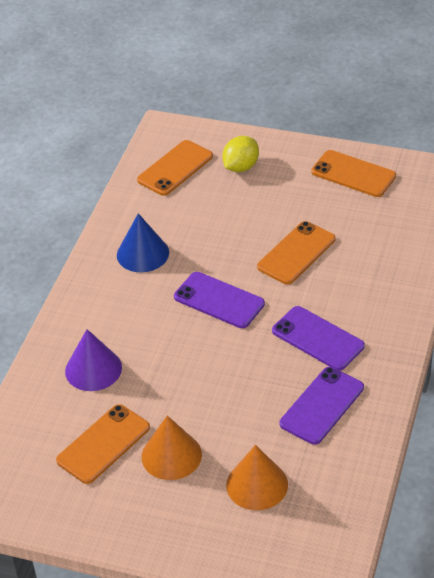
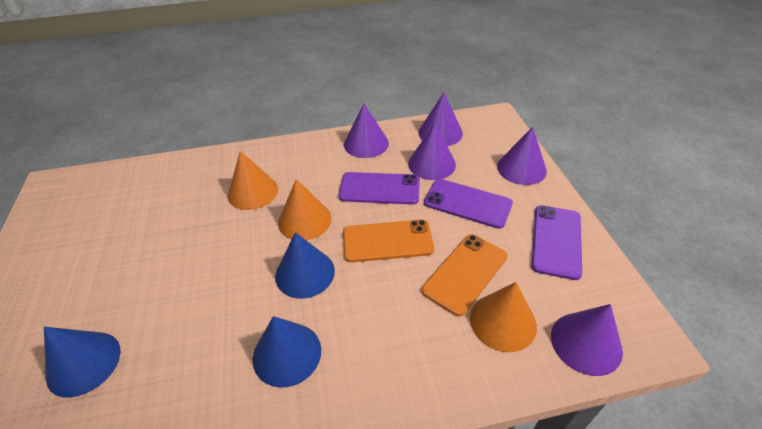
blue cone: [117,213,169,272] = 1 -> [44,327,120,398] [253,316,321,388] [275,232,335,298] = 3
orange cone: [142,416,202,480] [226,445,288,510] = 2 -> [228,151,278,210] [278,179,332,240] [470,282,537,352] = 3
orange phone: [56,404,150,484] [137,140,213,196] [257,221,335,284] [311,150,396,197] = 4 -> [343,220,434,262] [422,234,508,316] = 2
purple cone: [65,329,122,391] = 1 -> [344,104,389,158] [408,123,456,180] [418,93,463,146] [497,127,547,185] [551,304,623,376] = 5
yellow lemon: [222,136,259,172] = 1 -> none = 0

